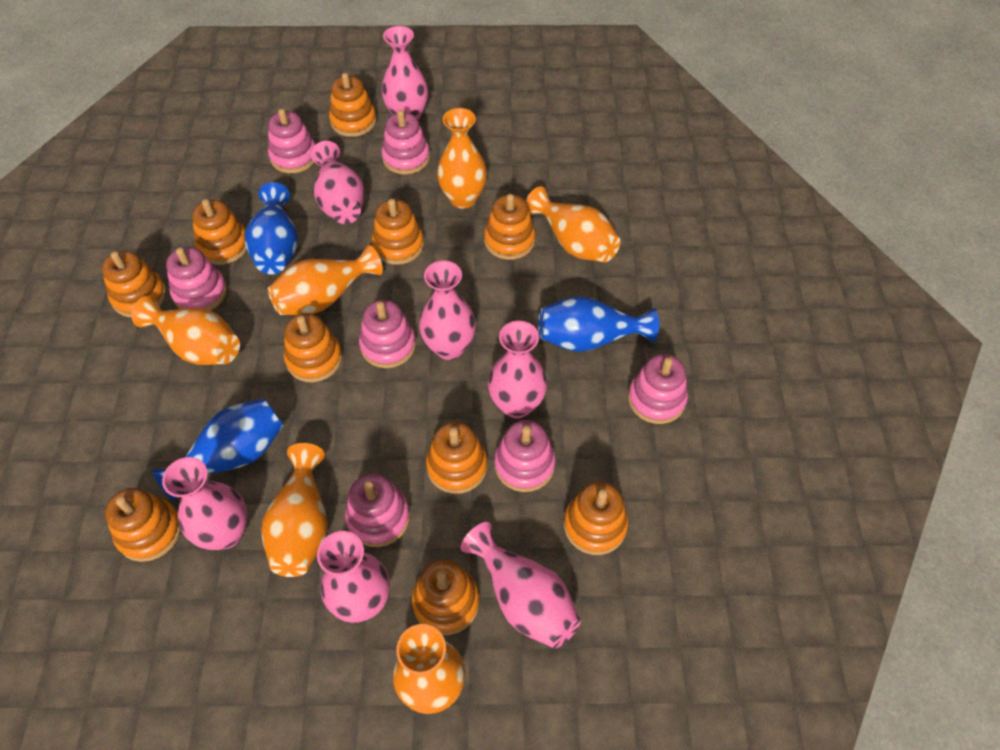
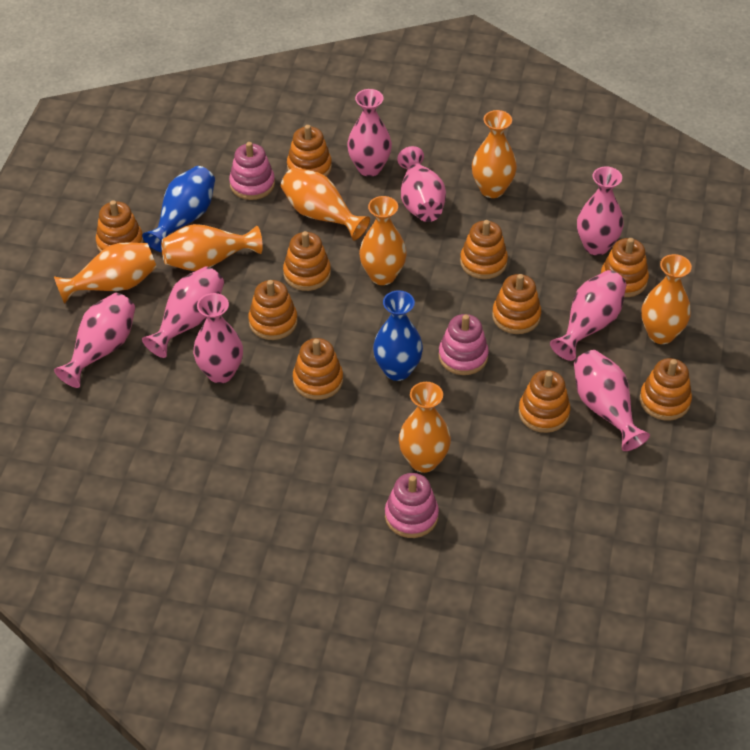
blue vase: [152,398,284,501] [245,182,298,274] [538,296,659,352] = 3 -> [142,166,215,252] [373,290,423,381] = 2
orange vase: [131,295,240,365] [261,443,328,577] [268,245,383,315] [393,624,465,714] [437,108,487,209] [526,186,621,262] = 6 -> [54,242,157,304] [161,224,263,271] [281,167,370,240] [359,196,407,285] [399,382,451,473] [472,110,517,198] [641,254,692,344] = 7
pink stacking toy: [166,247,227,310] [268,109,316,173] [345,474,410,547] [359,300,416,368] [381,110,430,175] [494,420,556,492] [628,354,688,424] = 7 -> [229,142,275,200] [385,473,439,538] [439,314,489,375] = 3
pink vase: [162,457,248,550] [311,141,365,224] [317,531,390,623] [382,26,428,121] [419,260,476,360] [461,522,581,649] [488,321,547,419] = 7 -> [54,293,135,388] [142,266,224,358] [193,293,243,383] [347,89,392,177] [397,146,446,222] [550,270,626,361] [574,350,650,451] [577,166,624,255] = 8

